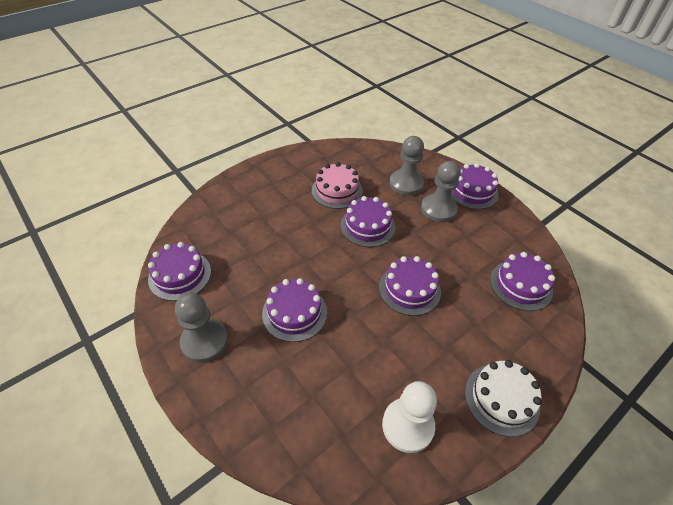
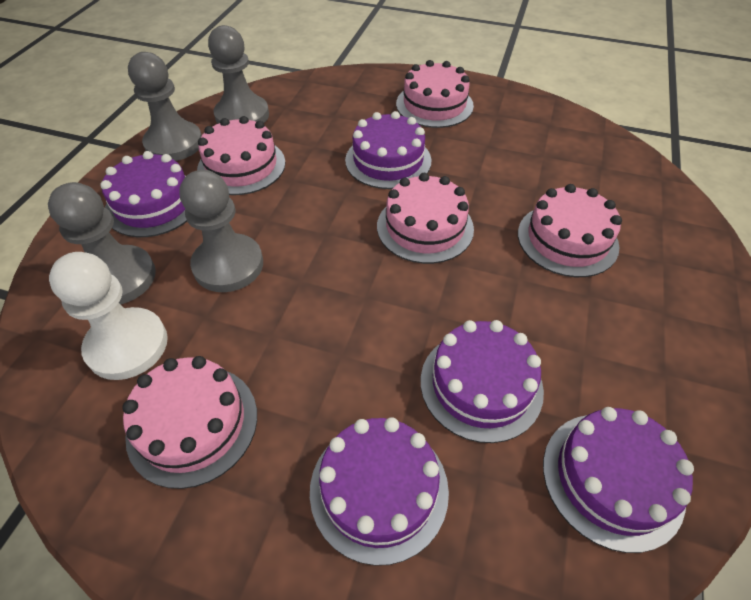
grey pawn: [175,293,228,363] [389,136,424,196] [421,161,461,222] = 3 -> [48,182,156,305] [128,52,202,161] [179,170,263,292] [208,25,269,124] = 4
pink cake: [312,162,363,209] = 1 -> [122,356,257,489] [197,116,285,195] [377,173,474,264] [396,60,474,128] [518,184,622,277] = 5
purple cake: [148,242,211,301] [262,278,327,342] [340,196,395,247] [379,256,441,316] [451,163,499,209] [490,252,555,311] = 6 -> [100,151,187,237] [310,417,449,566] [345,111,431,189] [421,320,544,443] [543,407,694,553] = 5
white cake: [465,360,542,437] = 1 -> none = 0

